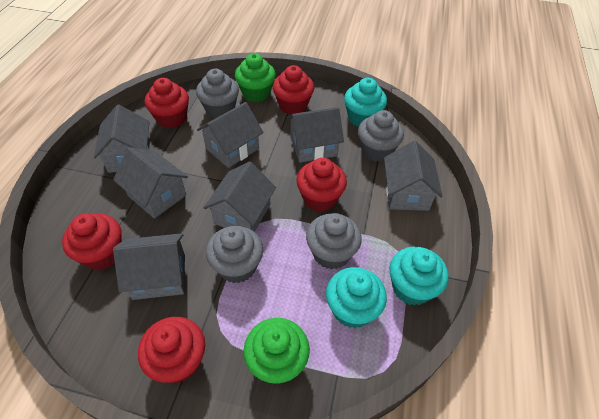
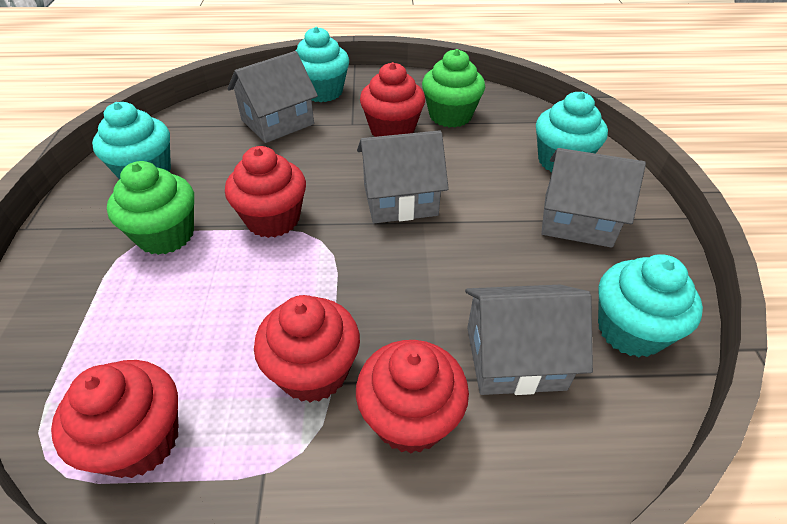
grey cupcake: [196,69,239,118] [206,226,263,283] [306,213,362,270] [358,110,404,162] = 4 -> none = 0
grey house: [94,105,150,173] [113,147,188,219] [113,233,185,300] [197,102,263,168] [204,161,276,232] [287,107,344,163] [384,141,442,211] = 7 -> [228,51,318,143] [357,130,449,223] [465,285,593,395] [541,148,646,248] = 4
turquoise cupcake: [326,267,387,328] [344,78,387,126] [389,247,449,306] = 3 -> [92,102,171,179] [295,27,349,102] [536,92,608,172] [598,254,703,357] = 4

